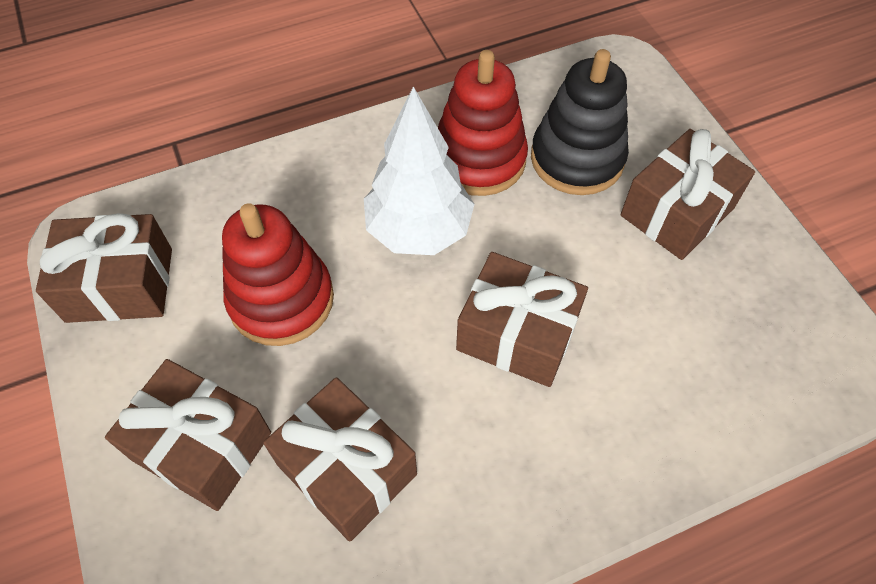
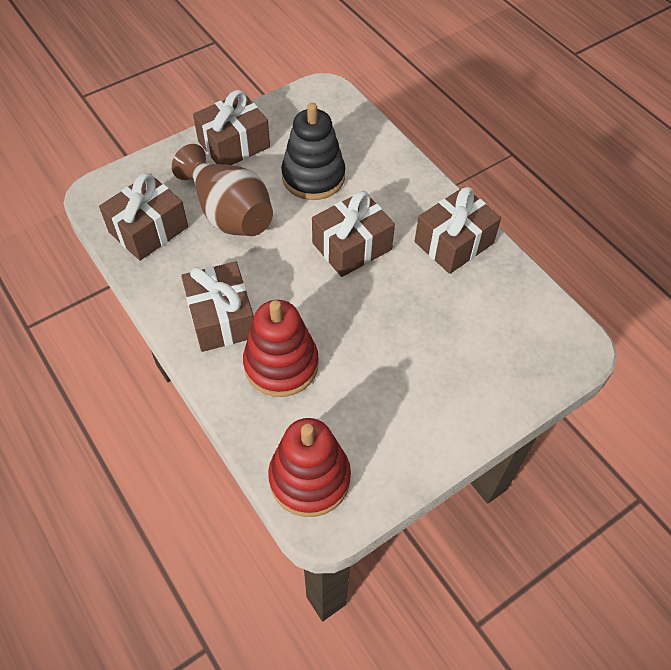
brown vase: none = 0 -> [172,144,273,236] = 1
white tree: [364,86,475,255] = 1 -> none = 0

